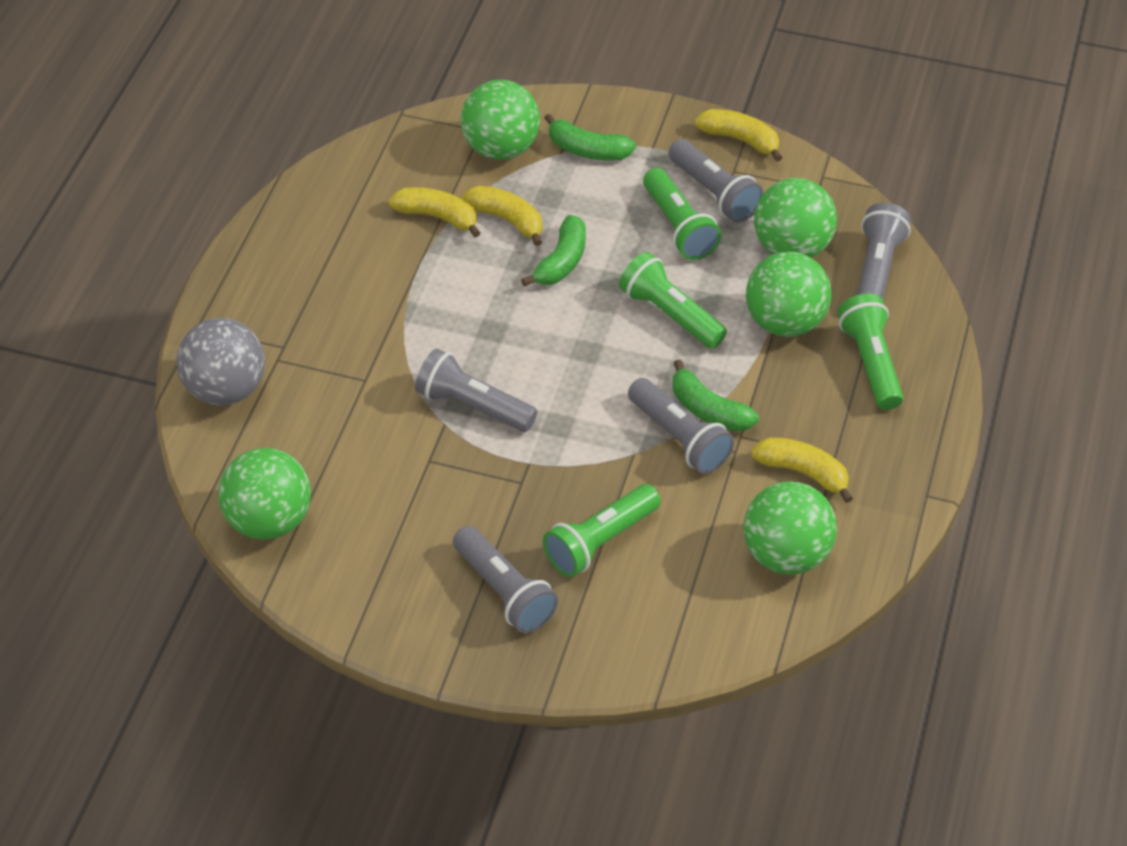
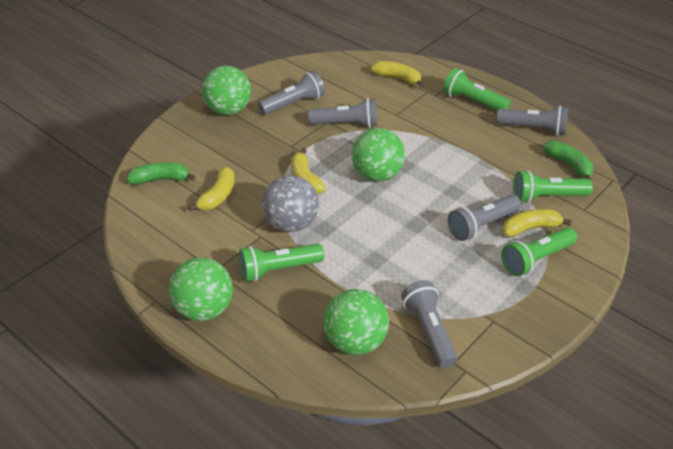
green ball: [218,448,311,540] [461,80,540,160] [743,482,837,574] [746,251,831,337] [754,178,837,258] = 5 -> [169,257,233,321] [202,66,251,115] [323,289,389,355] [352,128,405,182] = 4
green banana: [521,215,586,286] [544,114,636,161] [673,360,759,432] = 3 -> [127,162,196,185] [542,141,593,180] = 2

